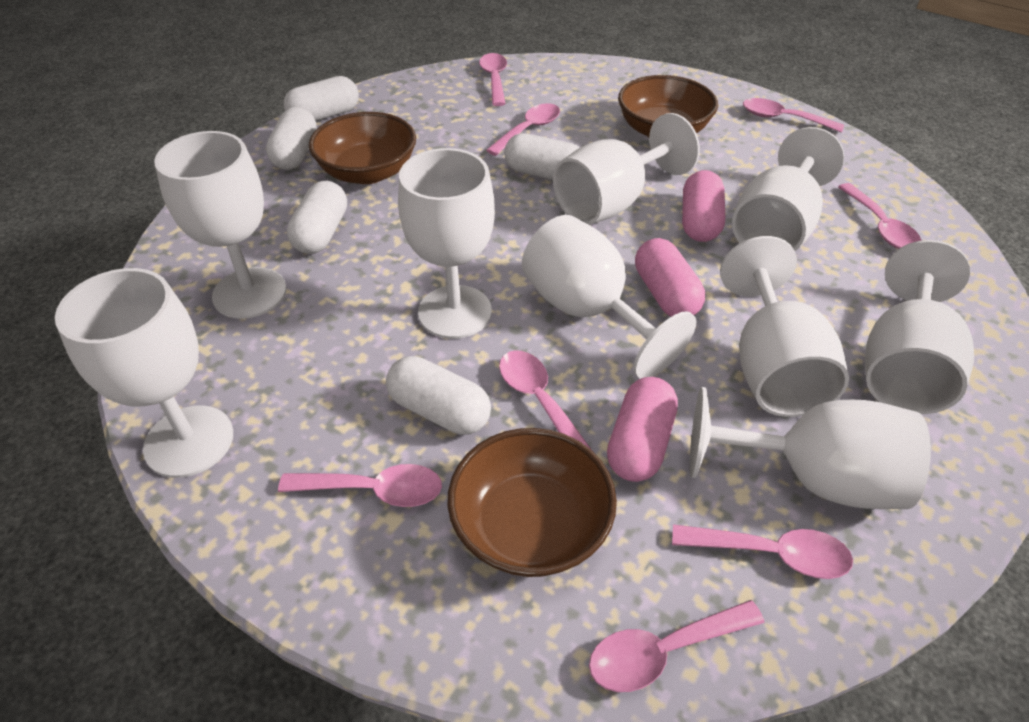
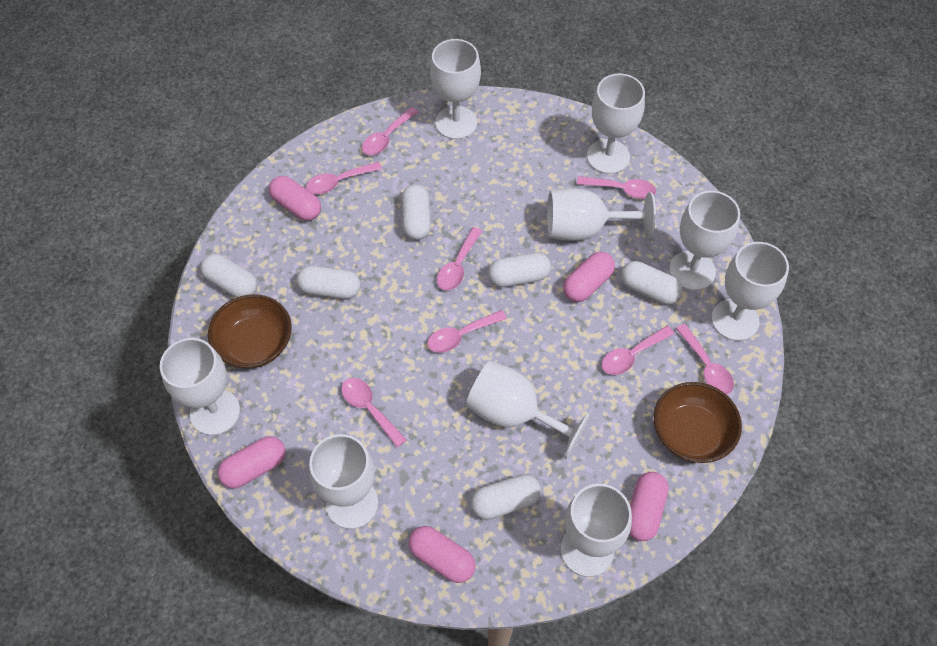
brown bowl: [309,112,416,184] [448,428,617,577] [618,75,718,137] = 3 -> [208,294,292,369] [654,382,742,463] = 2
pink capsule: [607,377,678,482] [635,238,705,317] [682,170,725,242] = 3 -> [218,436,286,489] [269,176,321,221] [408,526,476,583] [563,252,615,302] [629,472,669,541] = 5
white capsule: [266,107,317,170] [283,76,359,121] [287,181,347,254] [386,356,491,435] [504,133,579,180] = 5 -> [201,254,257,298] [297,266,361,299] [401,184,431,240] [471,474,541,520] [488,252,551,287] [620,261,682,304] = 6

